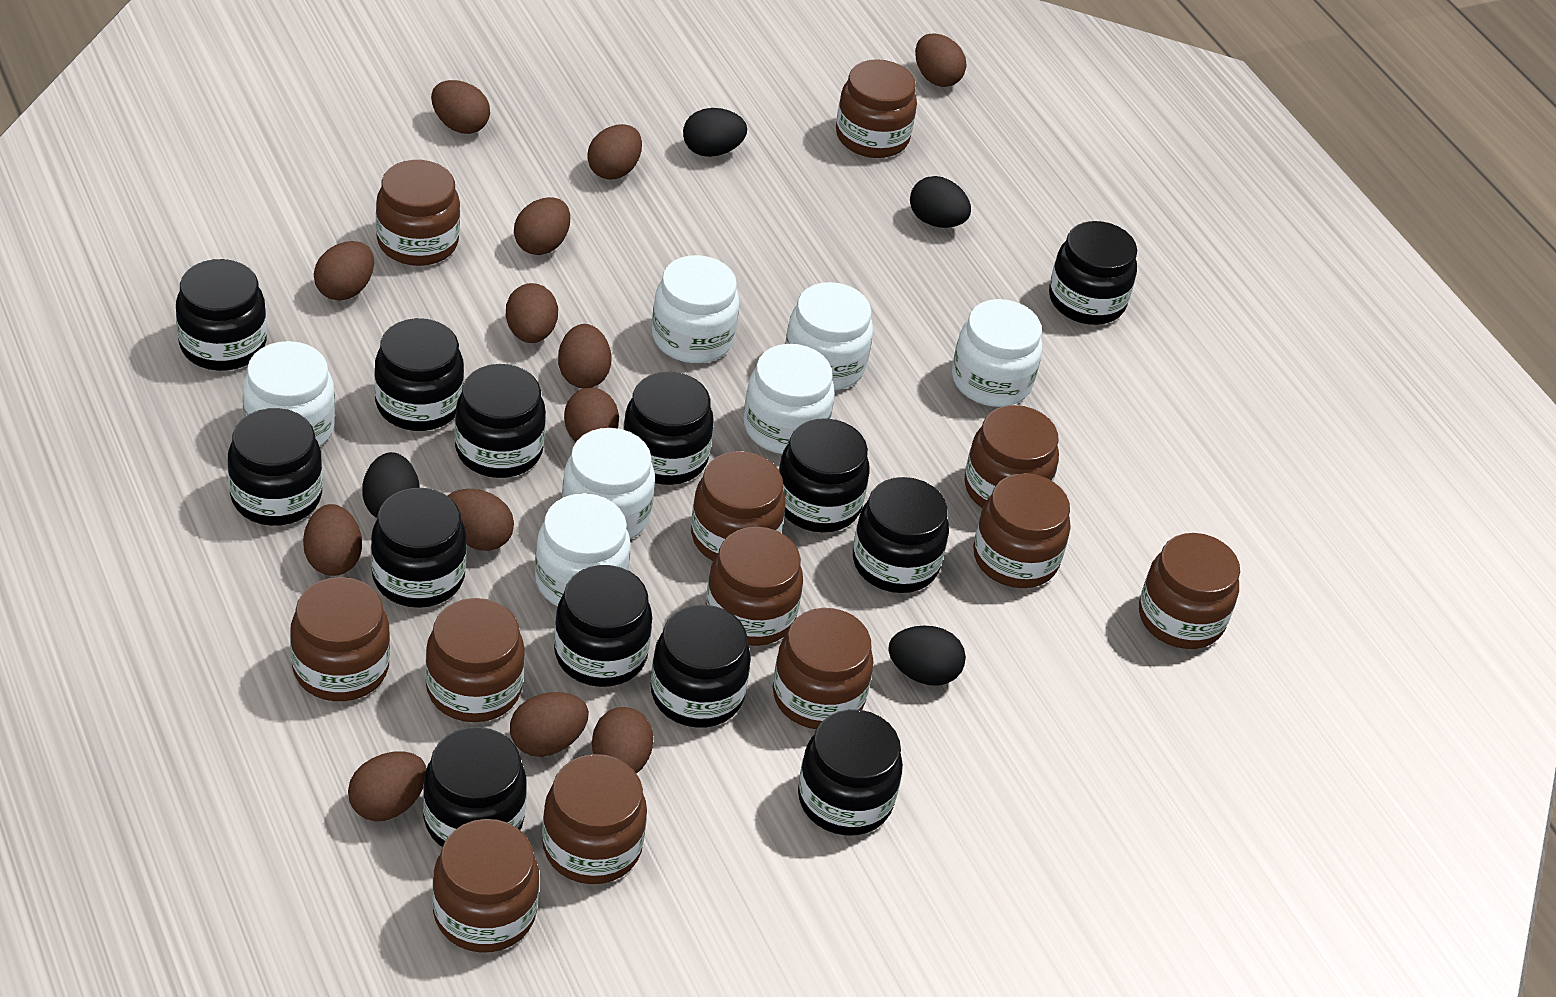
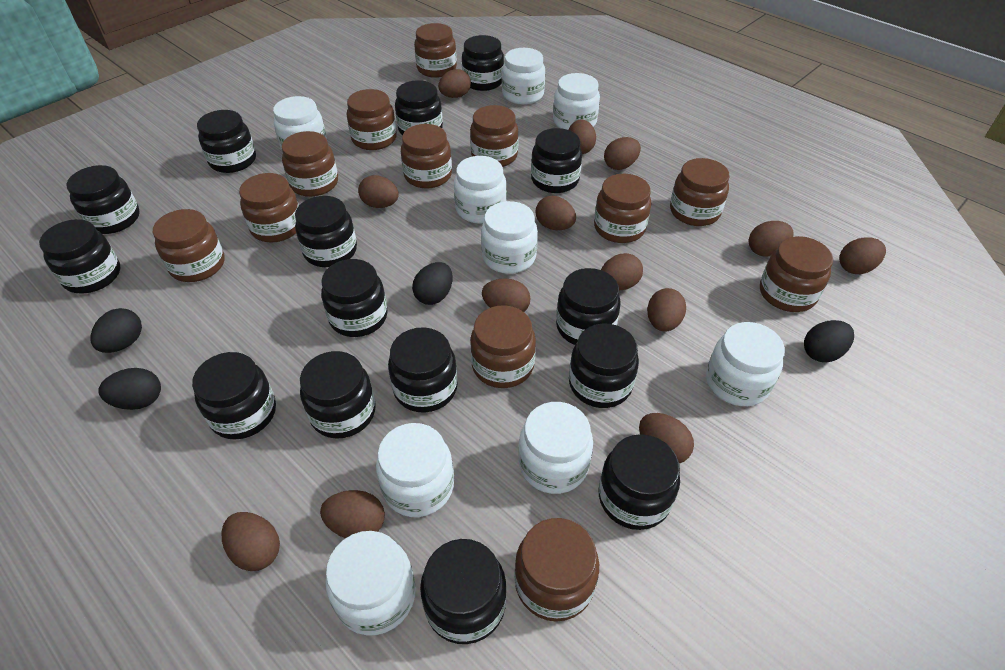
black jar: [176,259,267,371] [228,408,323,526] [371,488,467,608] [374,318,464,431] [423,727,527,847] [455,364,546,478] [554,565,652,687] [623,372,714,485] [651,605,751,728] [779,418,869,533] [798,709,903,836] [853,477,949,593] [1049,221,1137,325] = 13 -> [39,219,121,293] [66,165,140,234] [192,352,276,439] [197,110,256,173] [295,196,357,267] [300,351,376,439] [321,259,388,337] [388,327,458,413] [395,80,443,135] [420,539,507,644] [462,35,504,91] [531,128,582,193] [556,268,621,345] [569,323,639,408] [599,434,680,530] = 15
white jar: [243,341,335,447] [535,493,631,607] [562,428,655,539] [652,255,739,363] [744,344,835,454] [785,282,873,390] [952,299,1042,407] = 7 -> [273,96,327,150] [326,531,416,635] [376,423,454,517] [454,156,507,224] [481,201,538,274] [502,48,545,105] [518,402,593,494] [553,73,600,130] [706,322,785,406] = 9

